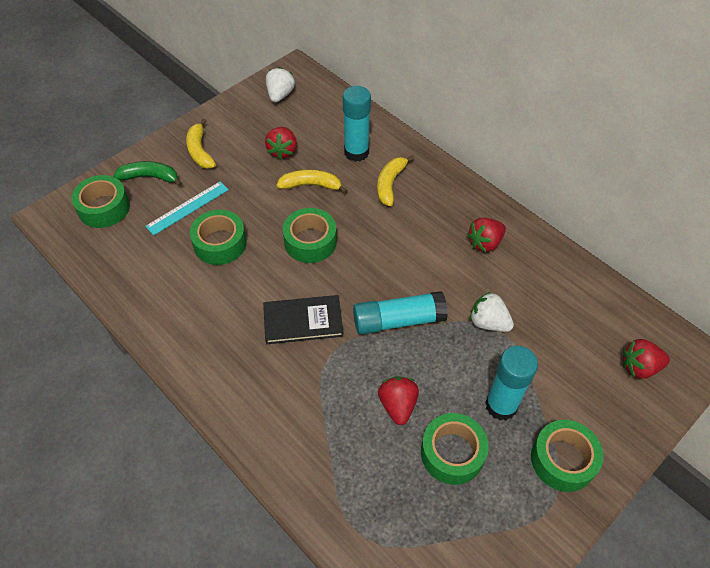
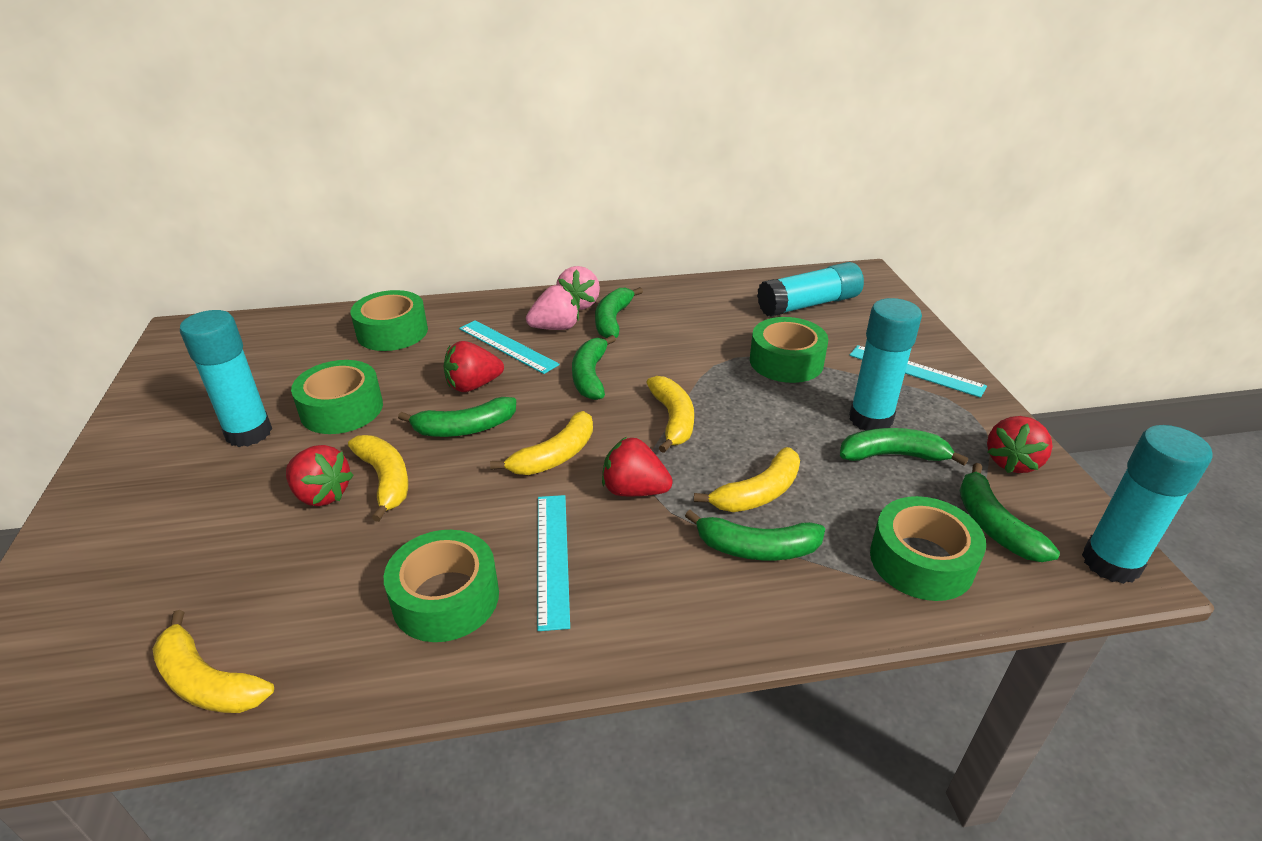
black book: [263,295,343,344] = 1 -> none = 0
green banana: [113,161,182,187] = 1 -> [398,397,516,437] [572,335,616,400] [595,287,643,338] [685,510,825,561] [840,428,968,466] [959,463,1060,562] = 6
pink strawberry: none = 0 -> [526,285,579,330] [556,266,600,310] = 2
turquoise glue stick: [343,86,371,162] [353,291,448,335] [485,346,538,420] = 3 -> [180,310,272,447] [757,262,864,317] [849,298,922,430] [1082,425,1212,584] = 4
turquoise ruler: [145,182,229,236] = 1 -> [459,320,560,374] [537,495,570,631] [849,345,987,398] = 3
white strawberry: [266,67,295,102] [470,292,514,332] = 2 -> none = 0
yellow banana: [186,119,216,169] [276,169,348,194] [377,155,414,206] = 3 -> [152,610,274,713] [348,435,408,522] [490,411,593,475] [646,376,694,453] [694,447,800,512] = 5

